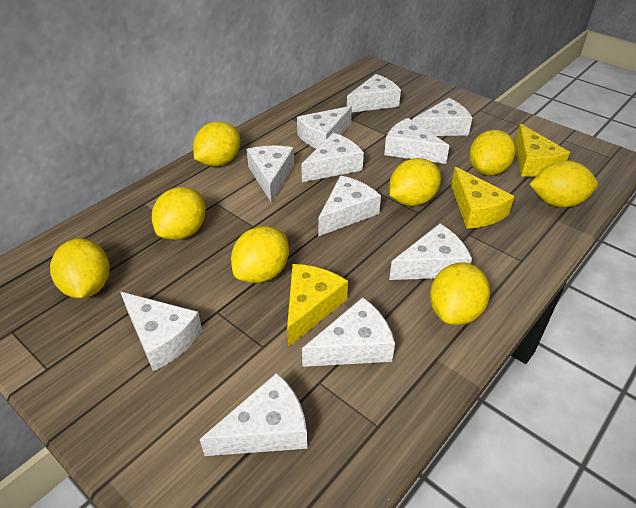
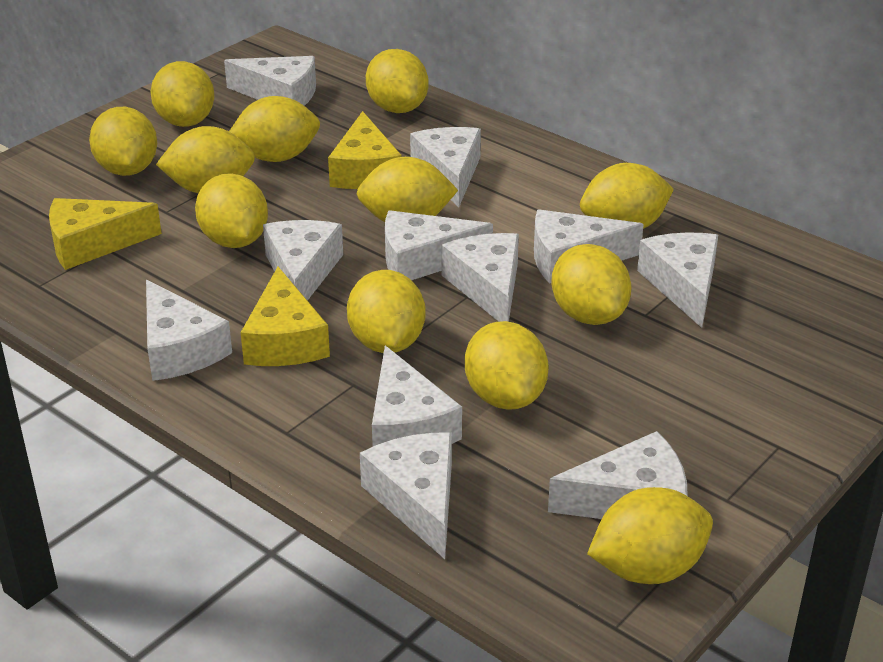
yellow lemon: [50,238,110,298] [152,187,206,240] [193,121,240,166] [231,226,289,283] [389,158,441,206] [430,263,490,325] [469,130,516,175] [530,160,598,207] = 8 -> [89,107,157,176] [150,61,214,127] [156,126,255,193] [195,173,268,248] [229,96,320,162] [347,270,426,353] [357,157,458,222] [366,49,428,113] [465,321,548,410] [552,244,631,325] [580,163,674,229] [587,487,713,584] = 12

